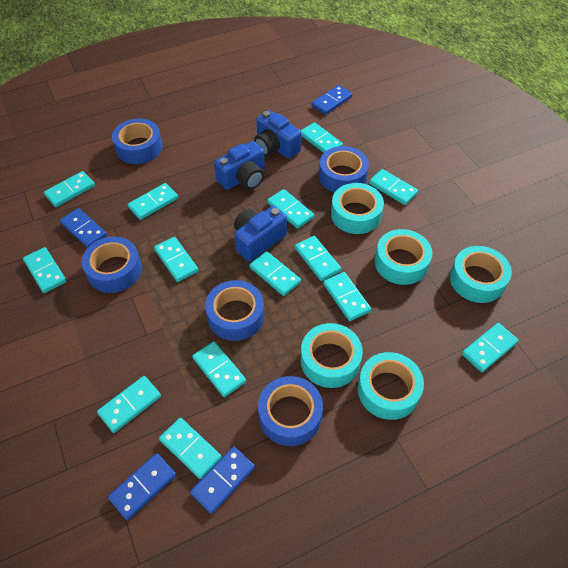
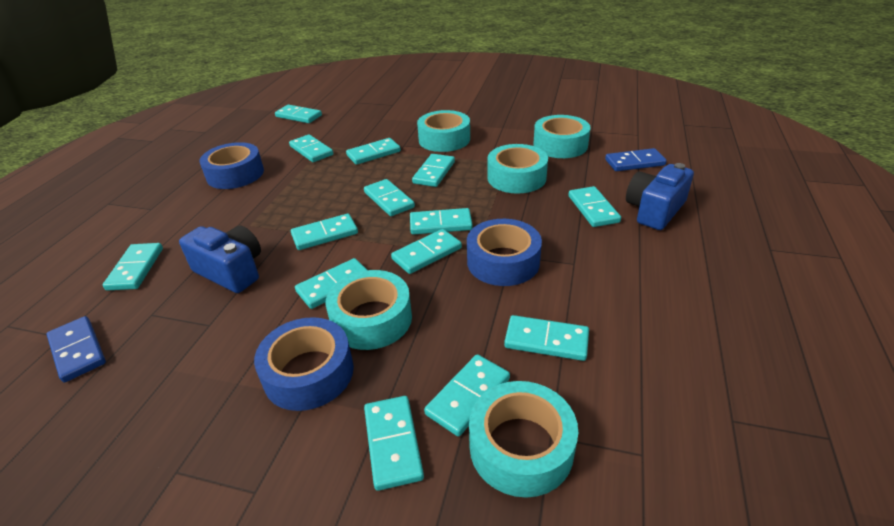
blue camera: [214,141,265,190] [234,206,287,262] [254,110,302,159] = 3 -> [179,225,261,293] [626,163,694,230] = 2
blue domino: [60,208,107,248] [108,453,176,520] [190,447,255,514] [312,85,352,115] = 4 -> [47,316,106,382] [605,148,667,171] = 2
blue tape: [82,237,142,293] [112,119,163,164] [205,280,264,341] [258,376,323,446] [319,146,369,193] = 5 -> [199,142,264,189] [254,317,354,411] [467,219,542,286] = 3

